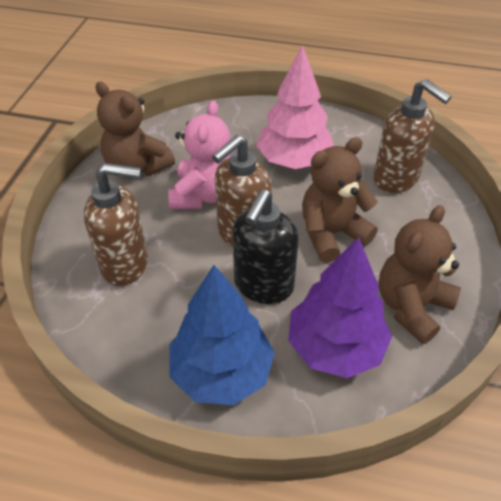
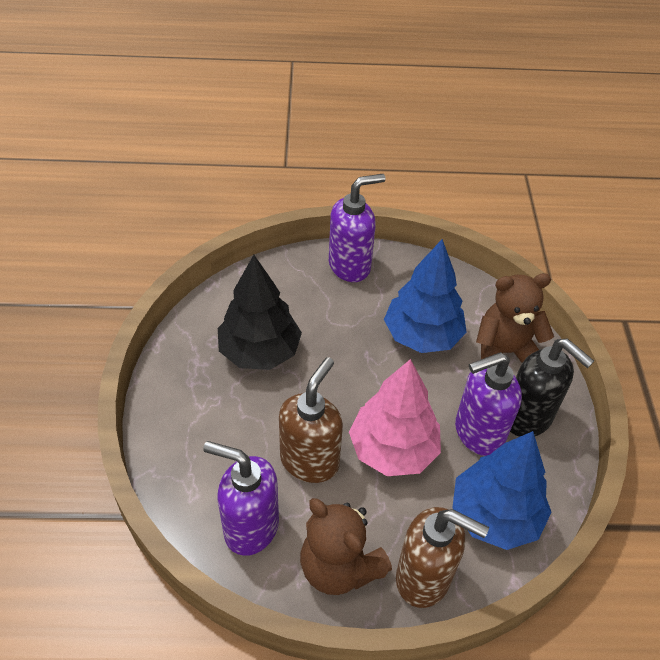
black tree: none = 0 -> [218,255,302,370] = 1
blue tree: [169,265,275,405] = 1 -> [384,239,467,353] [452,431,552,550] = 2
brown soap dispenser: [84,163,148,286] [212,135,272,247] [373,79,452,193] = 3 -> [279,357,343,483] [396,507,489,608] = 2
brown teddy bear: [95,82,175,176] [302,137,378,263] [379,205,461,344] = 3 -> [300,498,392,595] [476,273,554,363] = 2
pink teddy bear: [168,100,231,209] = 1 -> none = 0
purple soap dispenser: none = 0 -> [203,441,279,556] [329,174,386,282] [455,352,522,456] = 3
purple tree: [288,237,392,378] = 1 -> none = 0

